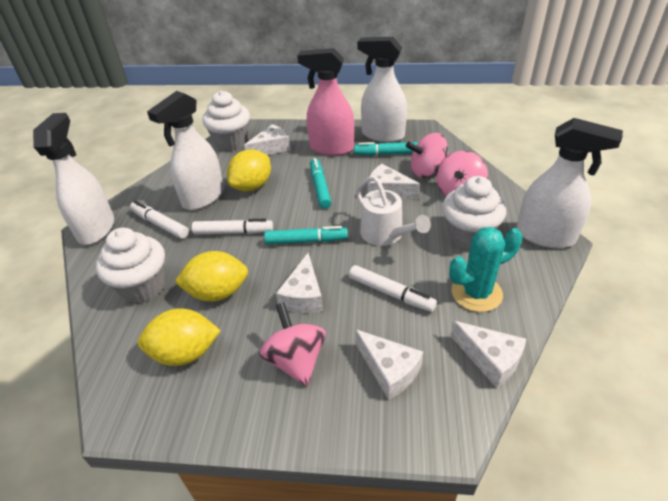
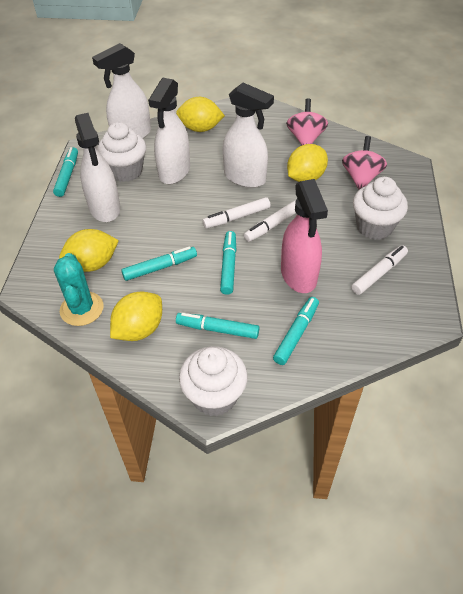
pink spinning top: [259,303,326,387] [406,133,448,178] [436,151,488,196] = 3 -> [286,99,328,145] [342,136,387,190] = 2
turquoise marker: [264,226,348,245] [310,158,332,209] [354,142,418,155] = 3 -> [53,147,78,197] [121,246,197,281] [176,313,259,339] [220,231,236,295] [273,297,319,365] = 5
white cheese: [244,124,291,155] [276,253,323,313] [355,329,423,400] [368,164,420,199] [450,321,526,388] = 5 -> none = 0
white watering can: [356,176,431,246] = 1 -> none = 0
yellow lemon: [138,308,221,366] [175,251,248,302] [227,149,271,191] = 3 -> [59,229,119,272] [110,292,162,341] [176,97,225,132] [287,144,328,182] = 4

